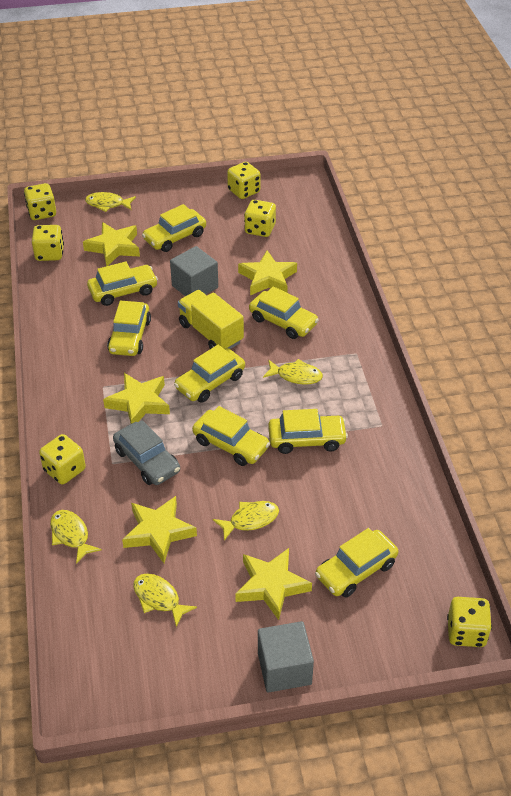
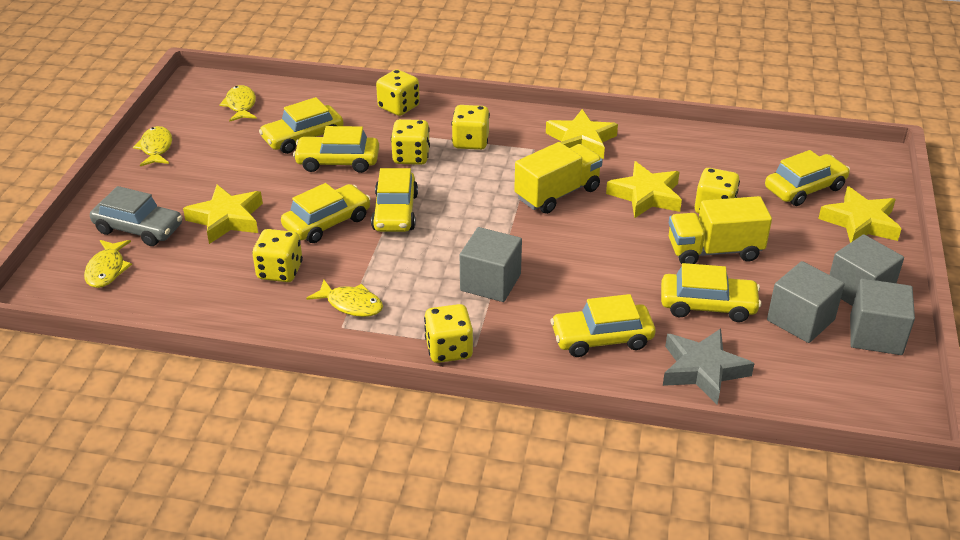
grey cube: [170,246,218,296] [258,621,314,693] = 2 -> [460,227,522,302] [767,261,845,343] [829,234,904,306] [850,278,915,355] = 4
grey star: none = 0 -> [663,329,755,405] = 1
yellow car: [87,262,158,306] [107,301,151,356] [142,204,206,252] [174,345,245,403] [192,406,270,466] [249,286,319,339] [268,409,348,454] [315,528,399,598] = 8 -> [259,97,344,154] [281,183,371,243] [293,126,379,173] [371,168,418,232] [550,294,655,357] [661,263,761,322] [765,150,850,206] = 7
yellow fish: [50,510,102,564] [85,192,136,212] [133,573,197,627] [213,501,279,541] [263,359,323,385] = 5 -> [84,240,132,288] [133,126,172,166] [219,85,257,122] [306,280,383,317] = 4
yellow star: [83,222,140,266] [103,373,170,424] [122,496,197,563] [235,548,312,620] [238,250,297,295] = 5 -> [183,185,263,244] [546,109,618,159] [606,161,682,218] [818,186,902,243] = 4
yellow truck: [178,290,244,349] = 1 -> [514,142,603,214] [669,196,772,264] = 2

